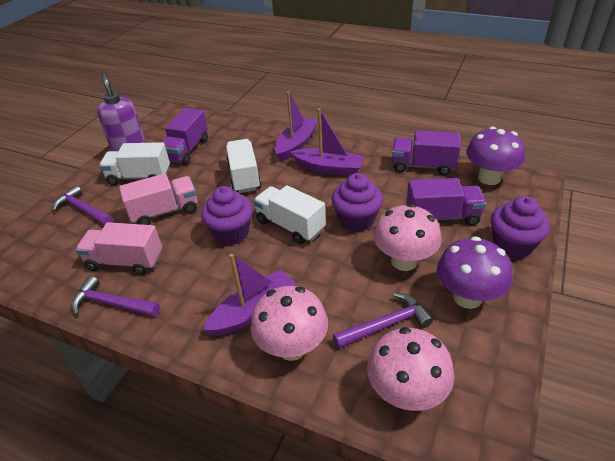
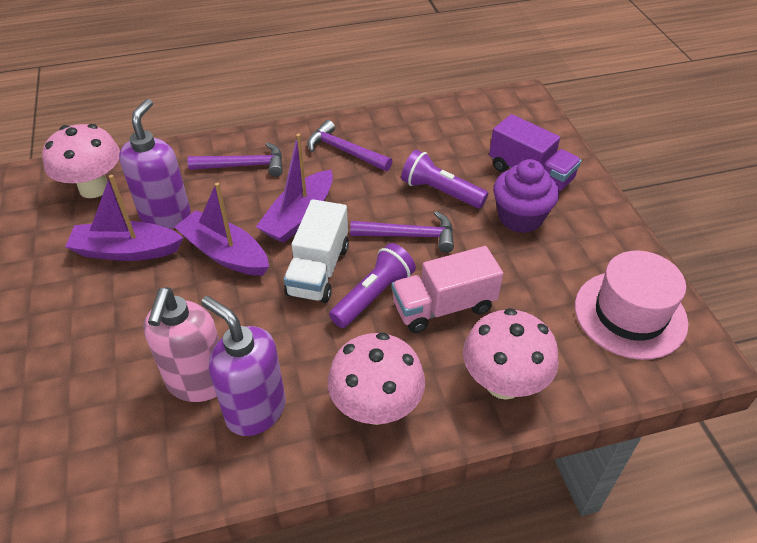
pink hat: none = 0 -> [575,251,688,360] = 1
pink soap dispenser: none = 0 -> [143,287,219,402] = 1
pink truck: [75,222,162,275] [119,173,197,225] = 2 -> [392,246,503,333] = 1
purple cupcake: [201,186,253,245] [332,173,383,232] [491,196,550,259] = 3 -> [493,159,559,233] = 1
purple flashlight: none = 0 -> [329,243,416,328] [401,150,488,209] = 2
purple mushroom: [437,236,512,309] [466,127,525,185] = 2 -> none = 0
purple soap dispenser: [97,73,146,151] = 1 -> [119,99,191,229] [201,296,286,436] = 2
purple truck: [161,108,208,165] [392,130,461,175] [406,178,486,226] = 3 -> [489,114,582,191] = 1
white truck: [99,142,170,185] [226,139,262,193] [253,185,326,244] = 3 -> [284,199,349,303] = 1

